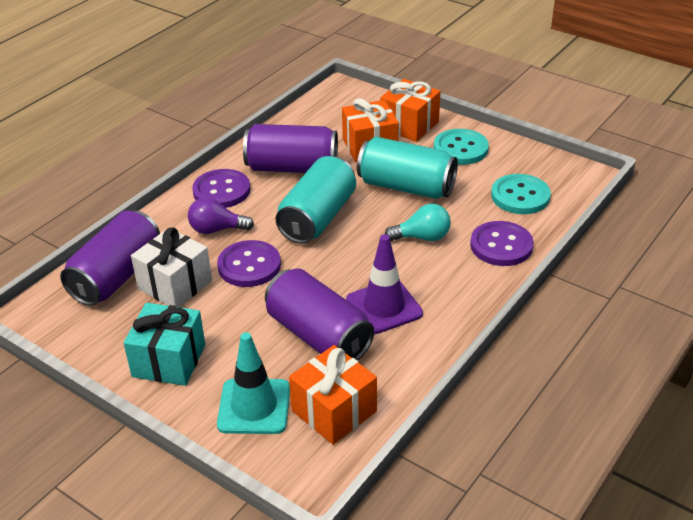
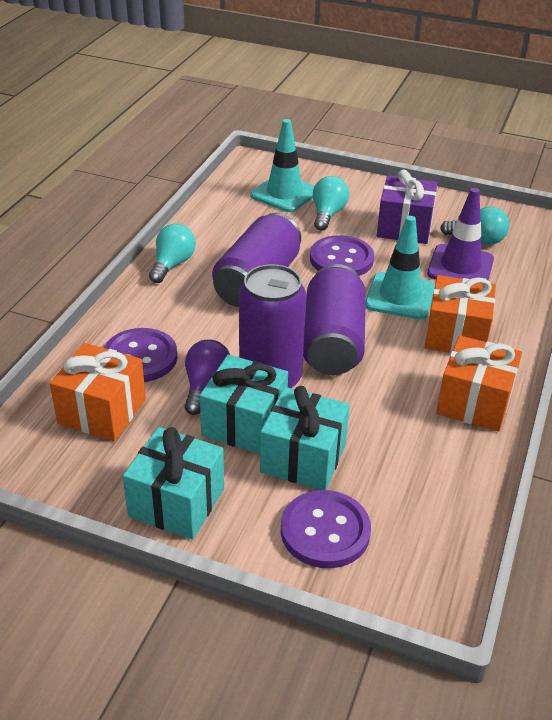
purple gift: none = 0 -> [377,170,438,244] = 1
turquoise button: [434,129,489,165] [491,174,551,214] = 2 -> none = 0
turquoise can: [275,156,356,244] [357,137,458,199] = 2 -> none = 0
turquoise gift: [124,303,205,386] = 1 -> [123,427,224,540] [200,355,288,454] [260,386,350,490] = 3
turquoise light bulb: [385,204,451,241] = 1 -> [149,223,196,283] [313,176,349,231] [440,206,509,245] = 3
turquoise traffic cone: [217,332,290,434] = 1 -> [250,119,315,212] [366,216,435,319] = 2
white gift: [131,227,212,307] = 1 -> none = 0

